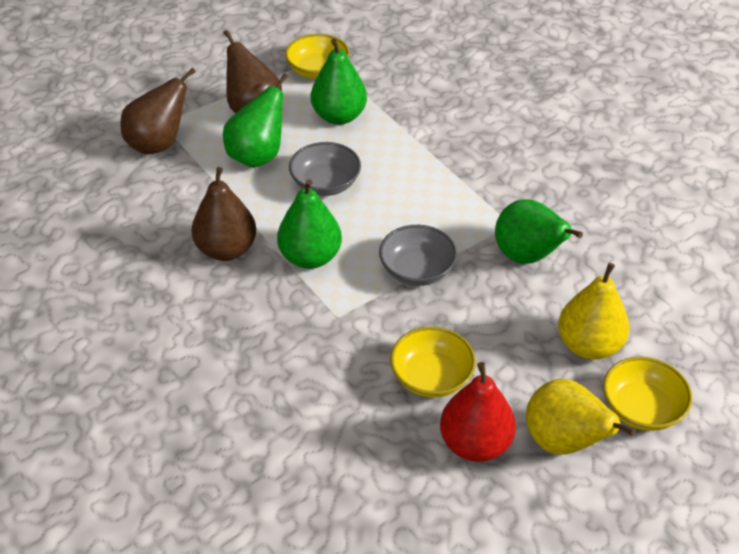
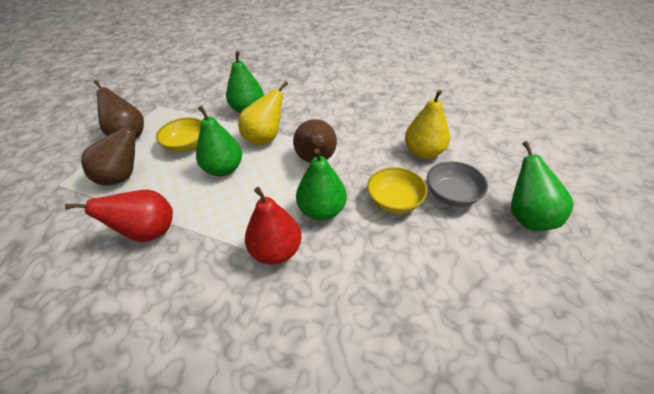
grey bowl: [289,142,361,196] [379,225,457,286] = 2 -> [427,161,488,207] = 1
red pear: [440,362,516,462] = 1 -> [65,190,173,242] [245,187,301,265] = 2
yellow bowl: [285,34,349,79] [390,327,476,398] [603,357,692,431] = 3 -> [156,118,201,152] [367,167,427,213] = 2

